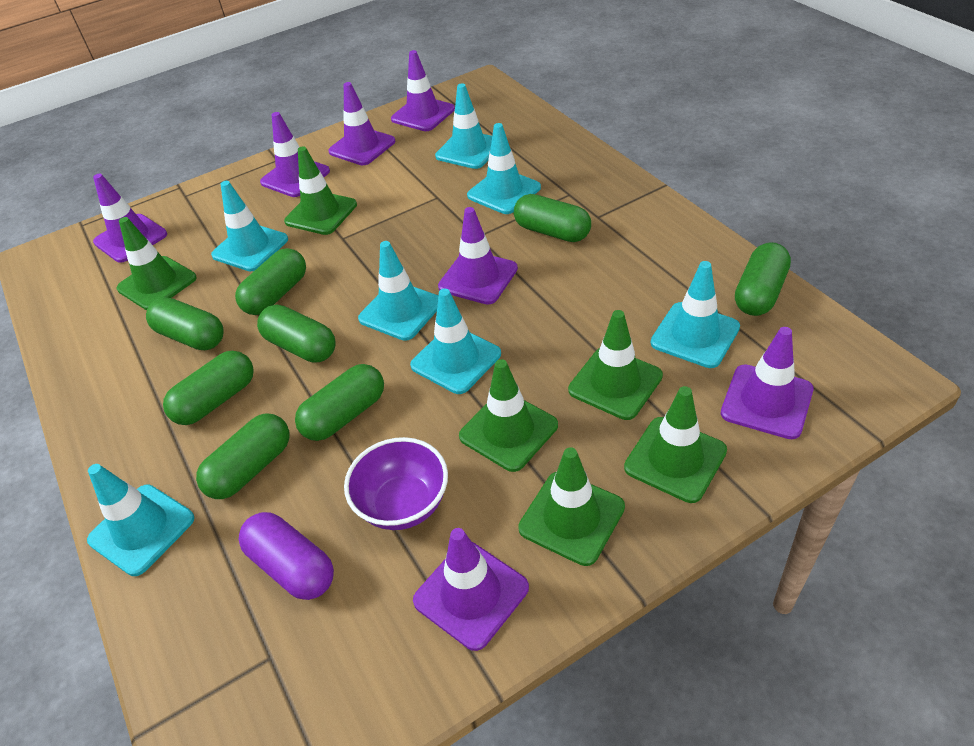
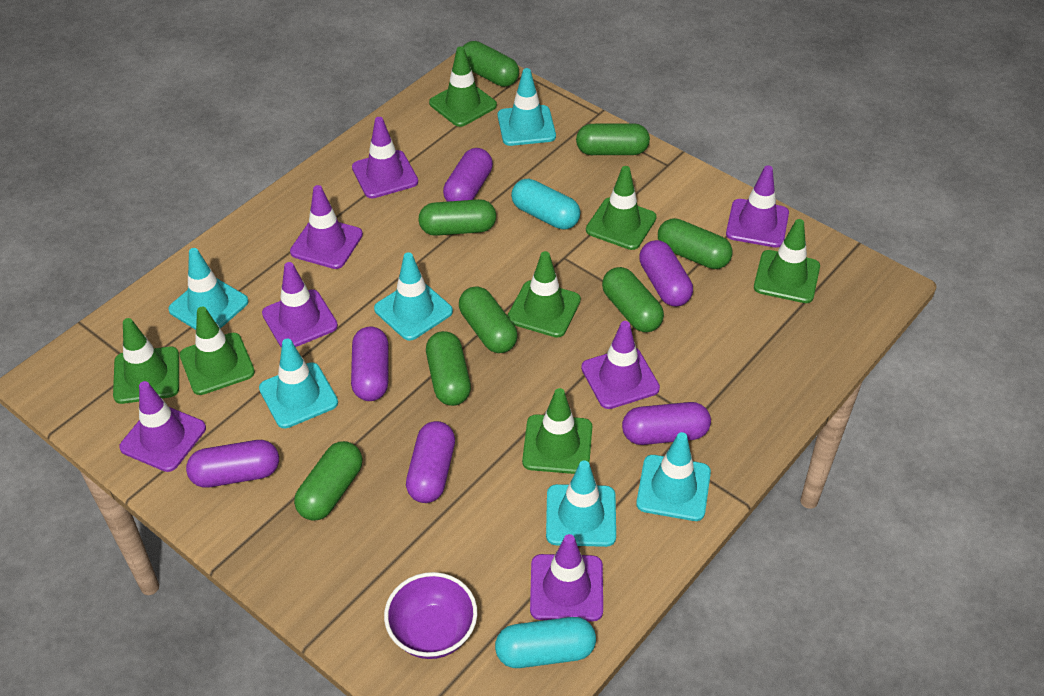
green traffic cone: [117,217,196,310] [284,146,357,235] [459,359,558,472] [518,447,625,566] [568,310,663,420] [624,386,727,503] = 6 -> [113,318,179,404] [180,307,255,395] [429,46,497,127] [507,251,581,338] [522,388,592,474] [586,166,657,250] [754,219,820,303] = 7
purple capsule: [239,512,334,600] = 1 -> [186,440,279,488] [351,326,389,401] [406,421,455,503] [443,148,493,202] [622,402,711,445] [639,240,693,306] = 6
turquoise capsule: none = 0 -> [495,617,596,668] [511,179,580,230] = 2
turquoise traffic cone: [87,464,194,576] [211,181,288,272] [358,241,438,341] [410,289,501,394] [435,83,492,169] [467,123,541,214] [651,261,740,368] = 7 -> [168,248,249,330] [259,338,338,428] [374,252,453,341] [498,68,556,146] [546,460,616,547] [636,432,711,521] = 6

